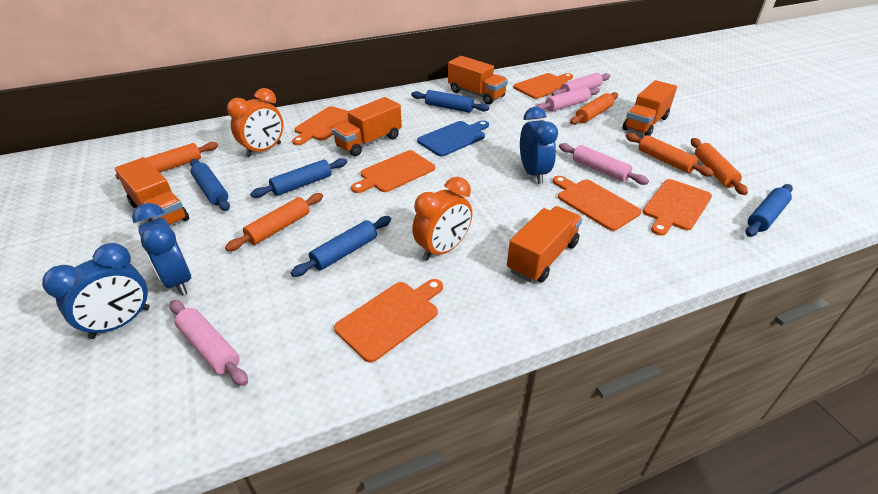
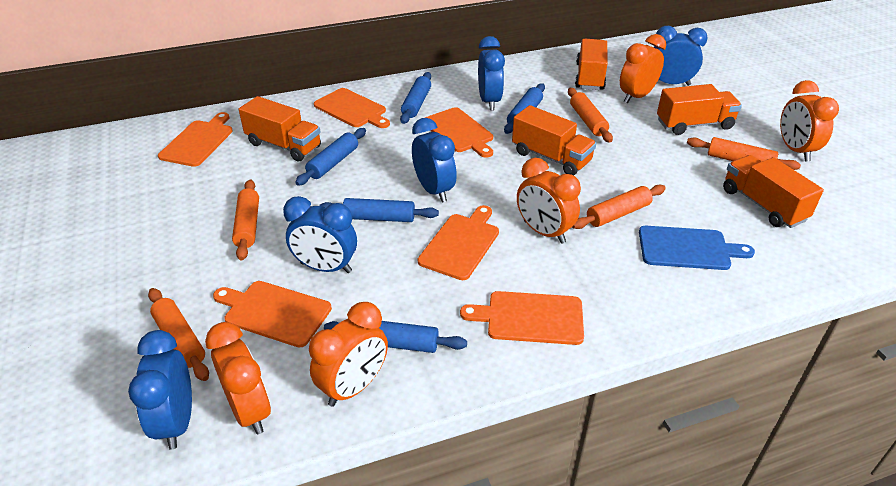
blue clock: [42,243,150,339] [132,203,191,296] [520,107,558,184] = 3 -> [128,330,192,450] [283,196,357,273] [412,118,457,203] [478,36,505,111] [654,26,708,86] = 5
orange clock: [227,88,283,157] [412,177,472,261] = 2 -> [205,322,271,434] [309,302,388,407] [517,158,581,244] [620,34,666,103] [780,80,839,162] = 5
pink rolling pin: [170,300,248,386] [536,87,600,112] [552,73,610,96] [559,143,649,185] = 4 -> none = 0

